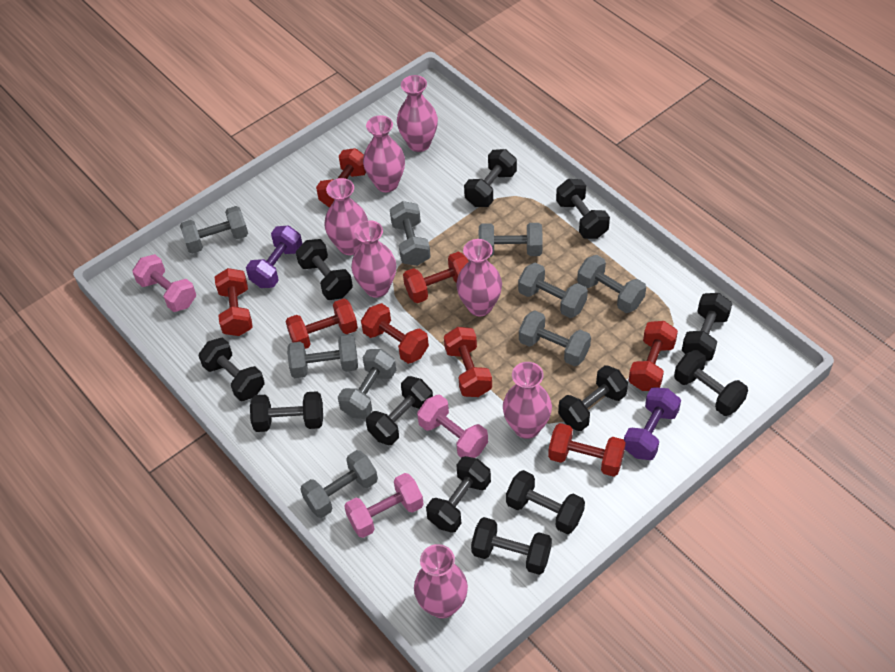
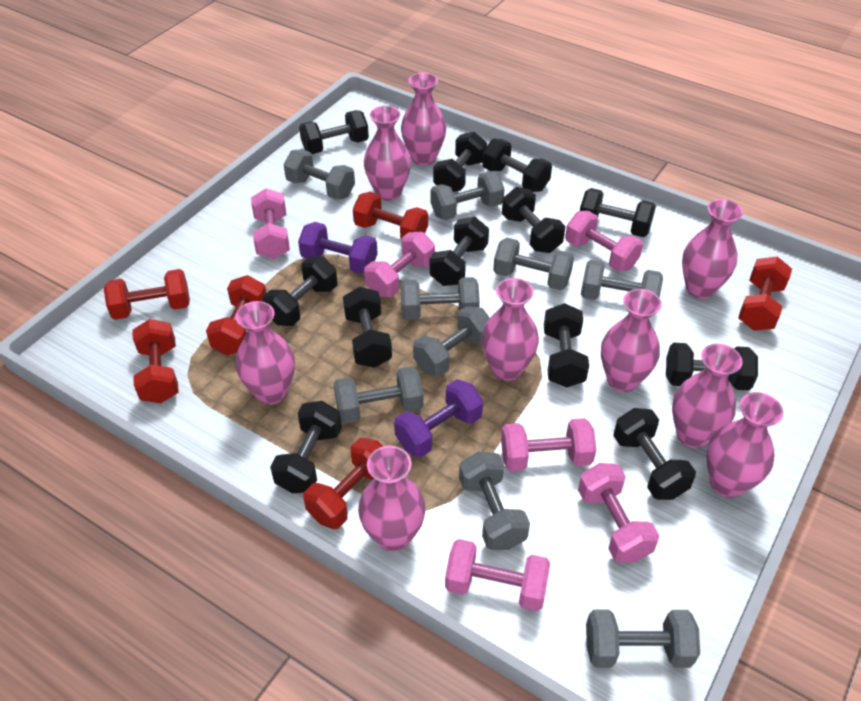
pink dumbbell: [132,254,196,312] [344,473,424,538] [417,394,488,458] = 3 -> [251,188,290,259] [364,232,435,297] [445,539,550,611] [501,418,597,472] [565,211,643,272] [578,463,659,563] = 6
pink vase: [324,178,368,255] [351,220,396,298] [363,115,405,192] [397,75,438,152] [414,544,468,619] [456,239,502,316] [503,362,552,439] = 7 -> [236,301,295,405] [358,446,426,552] [364,106,411,201] [401,73,446,166] [481,278,539,381] [601,289,662,392] [672,344,743,448] [682,199,743,299] [706,392,783,498] = 9
red dumbbell: [215,268,253,336] [286,299,358,349] [316,148,366,208] [361,303,429,364] [403,252,469,303] [444,327,492,397] [548,423,626,477] [628,321,678,391] = 8 -> [104,269,190,320] [132,319,179,403] [206,275,266,355] [303,438,383,529] [353,192,428,240] [738,256,792,331] = 6

